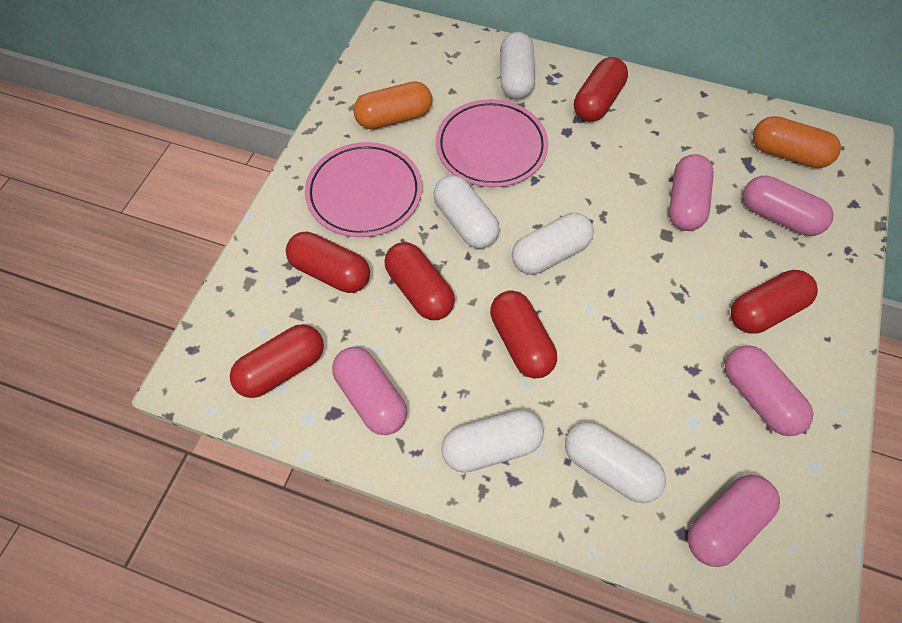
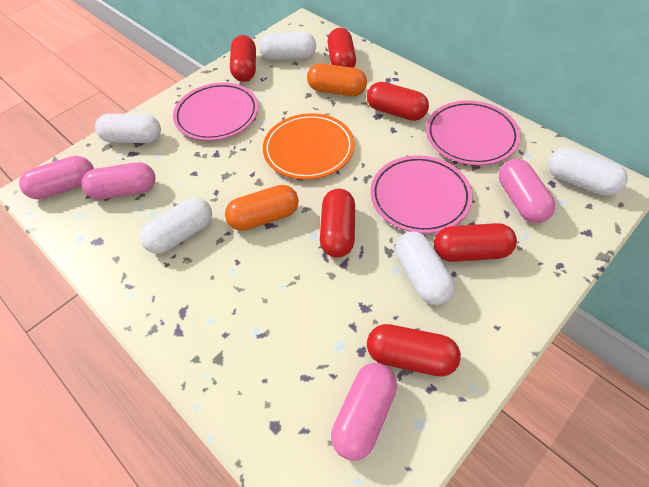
orange plate: none = 0 -> [263,113,354,180] = 1
pink capsule: [332,347,407,435] [669,154,714,231] [688,475,780,567] [725,345,813,436] [743,176,834,236] = 5 -> [19,156,94,199] [82,162,156,200] [331,363,397,460] [499,159,555,223] = 4
pink plate: [305,142,422,237] [436,99,548,187] = 2 -> [173,83,258,141] [370,155,473,234] [426,100,521,165] = 3

